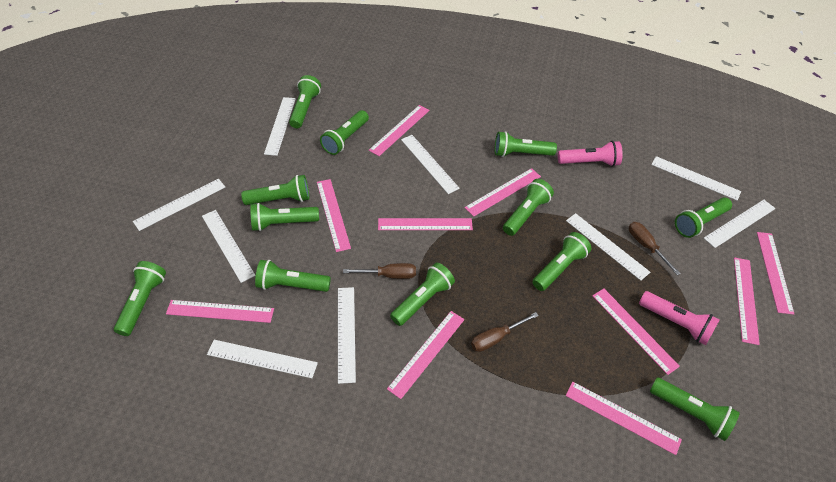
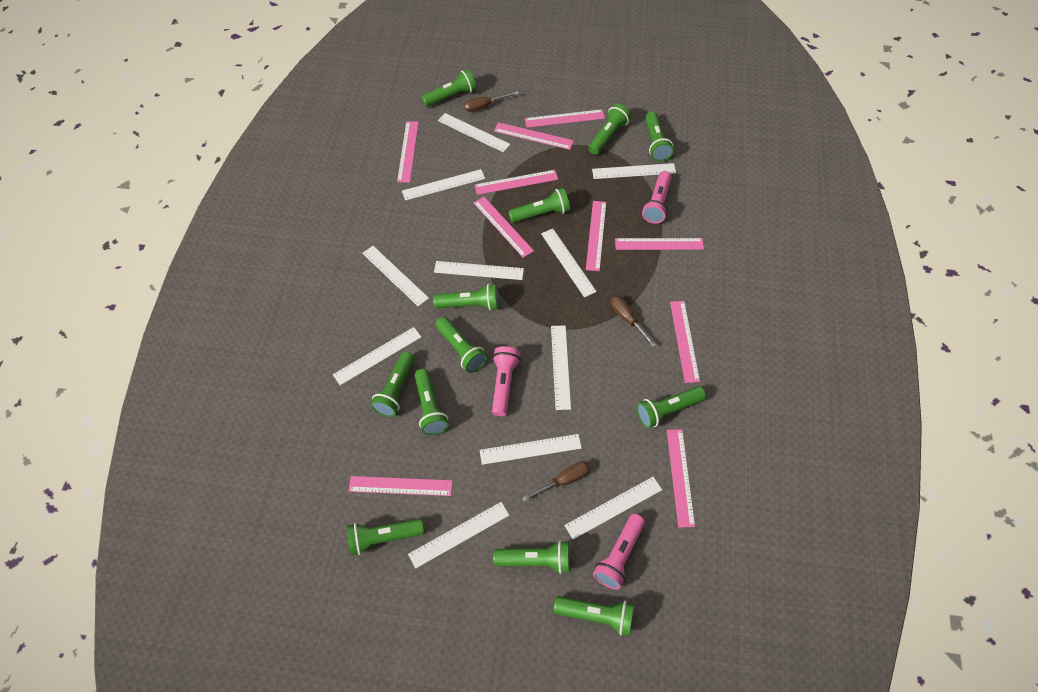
pink flashlight: [558,141,623,167] [639,291,720,345] = 2 -> [492,346,521,416] [593,514,645,590] [642,171,672,224] = 3
white ruler: [133,179,225,231] [202,210,256,283] [207,340,318,378] [264,97,296,156] [338,287,356,384] [401,135,460,194] [566,213,650,281] [651,156,741,200] [704,200,776,248] = 9 -> [333,327,421,385] [362,246,429,306] [402,169,485,201] [408,502,509,569] [434,261,524,280] [438,113,510,152] [480,434,582,465] [541,229,597,298] [551,325,571,410] [564,477,662,539] [592,163,676,179] = 11

